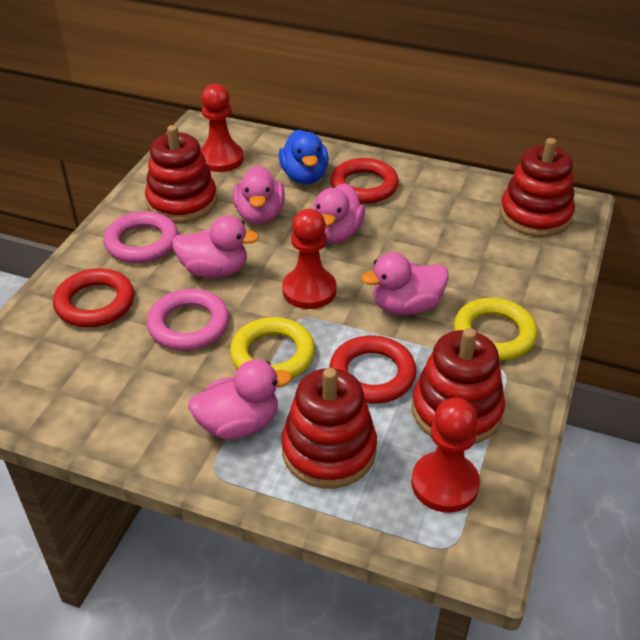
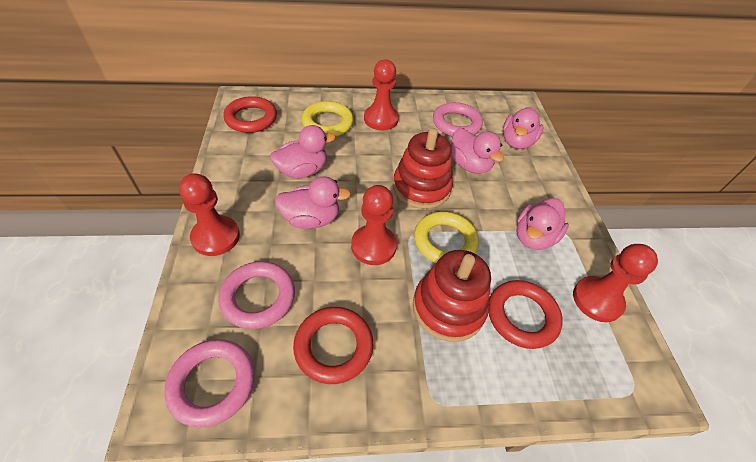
blue duck: [279,129,329,184] = 1 -> none = 0
pink ring: [104,211,178,263] [147,289,229,350] = 2 -> [164,339,255,428] [218,261,295,329] [433,102,483,136] = 3
red pawn: [200,84,244,172] [282,209,337,309] [411,398,480,512] = 3 -> [179,173,240,256] [351,185,397,265] [364,59,399,130] [573,244,658,322] = 4
red stacking toy: [145,125,217,223] [281,368,377,488] [412,328,505,444] [500,138,575,237] = 4 -> [393,128,453,209] [413,250,491,342] = 2

